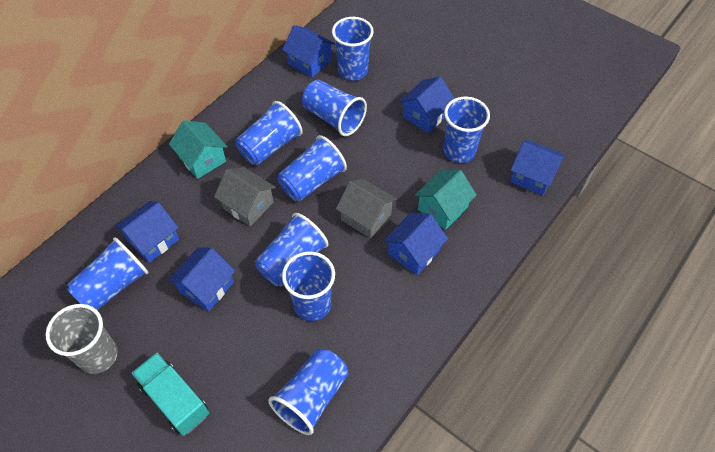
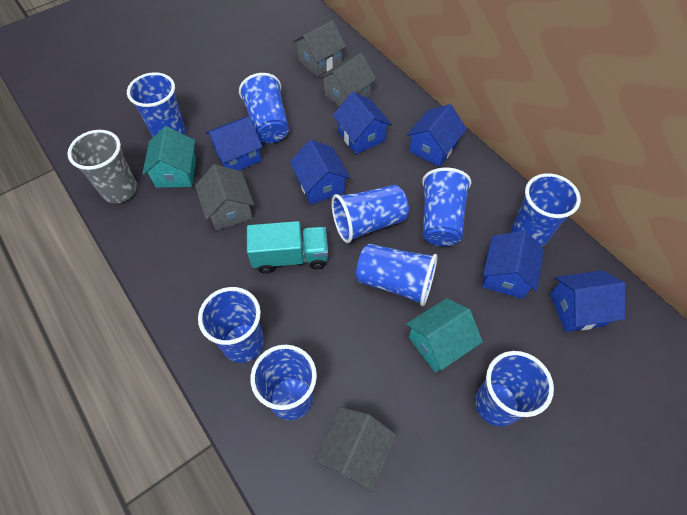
grey house: [214,167,276,226] [336,179,397,238] = 2 -> [195,164,254,230] [293,20,346,77] [314,407,397,492] [320,53,376,106] = 4

